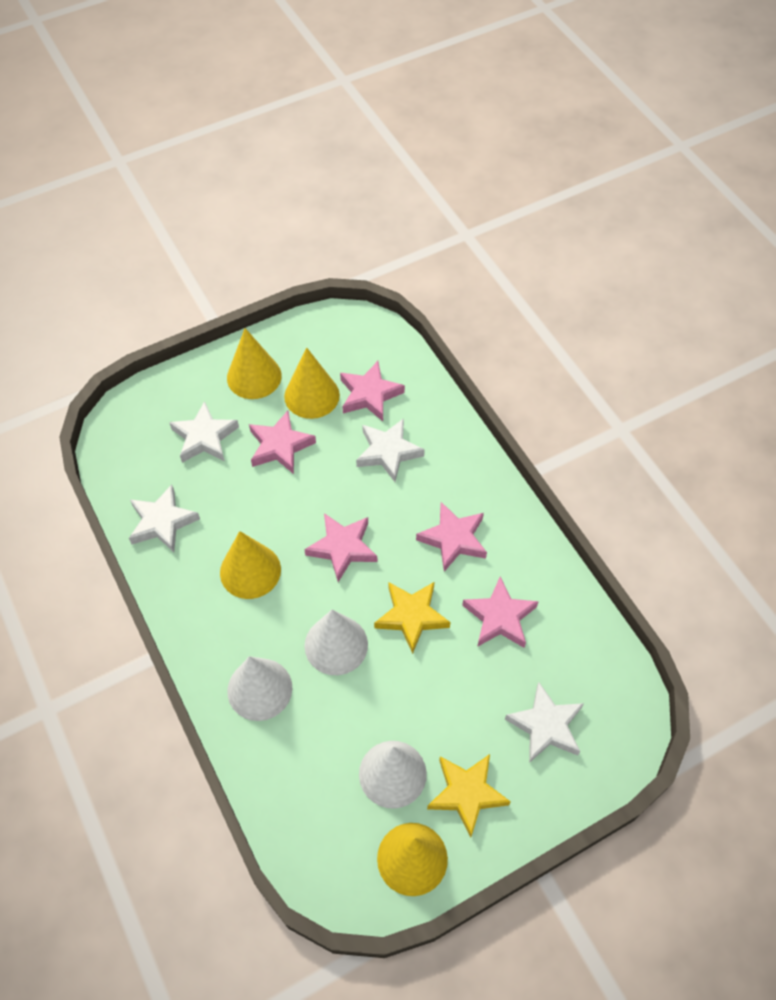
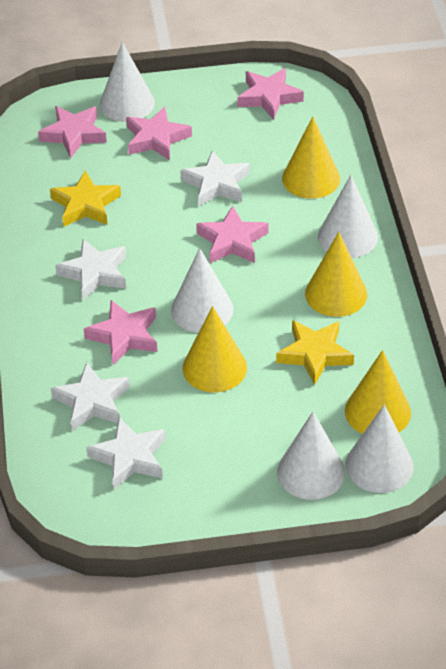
white cone: [227,656,292,721] [305,610,368,675] [359,741,427,809] = 3 -> [100,42,155,122] [171,248,234,333] [277,412,345,500] [318,175,378,258] [345,405,414,493] = 5

